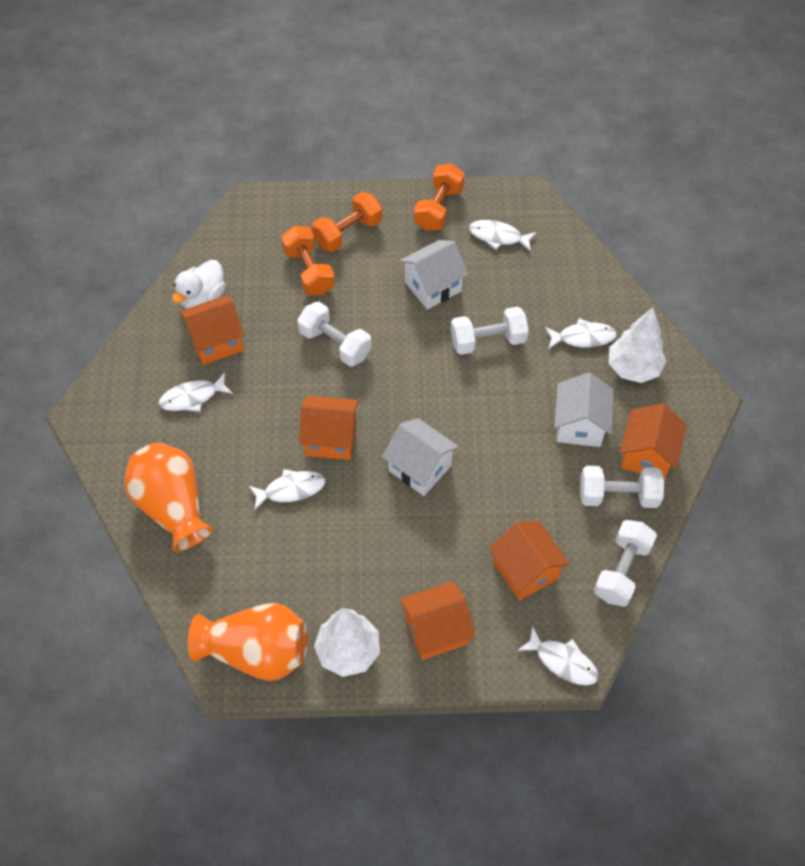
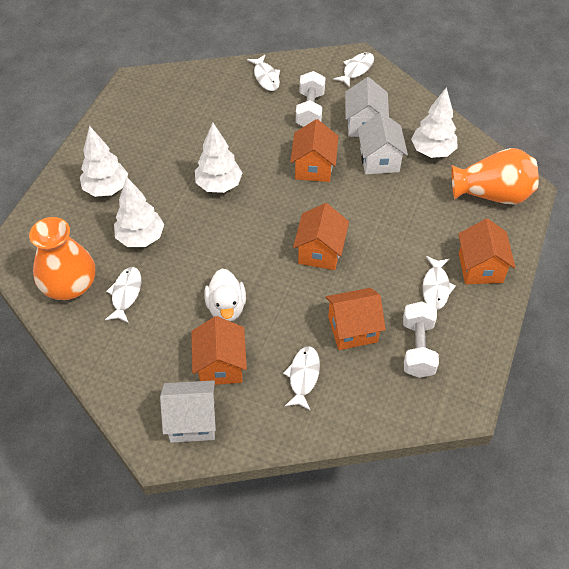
orange dumbbell: [281,226,335,296] [312,192,382,252] [414,164,465,231] = 3 -> none = 0
white dumbbell: [297,302,372,367] [451,307,529,355] [580,466,664,508] [594,520,657,607] = 4 -> [296,71,326,127] [403,301,439,378] = 2
white tree: [314,608,380,677] [609,307,666,383] = 2 -> [80,126,128,197] [114,177,164,247] [195,123,242,193] [411,87,458,158] = 4

